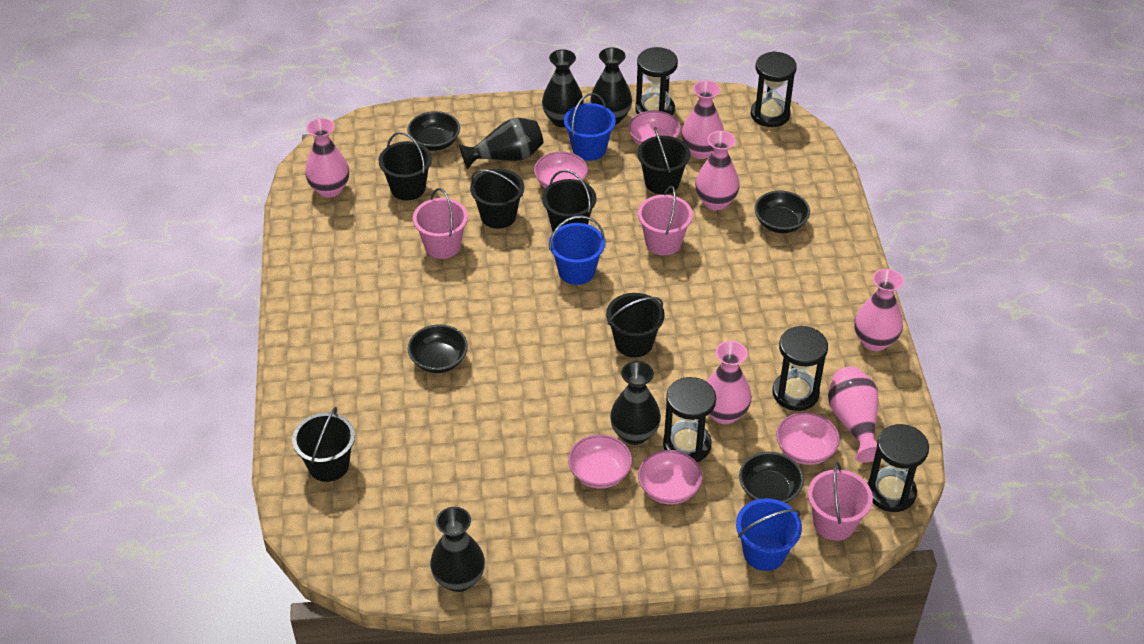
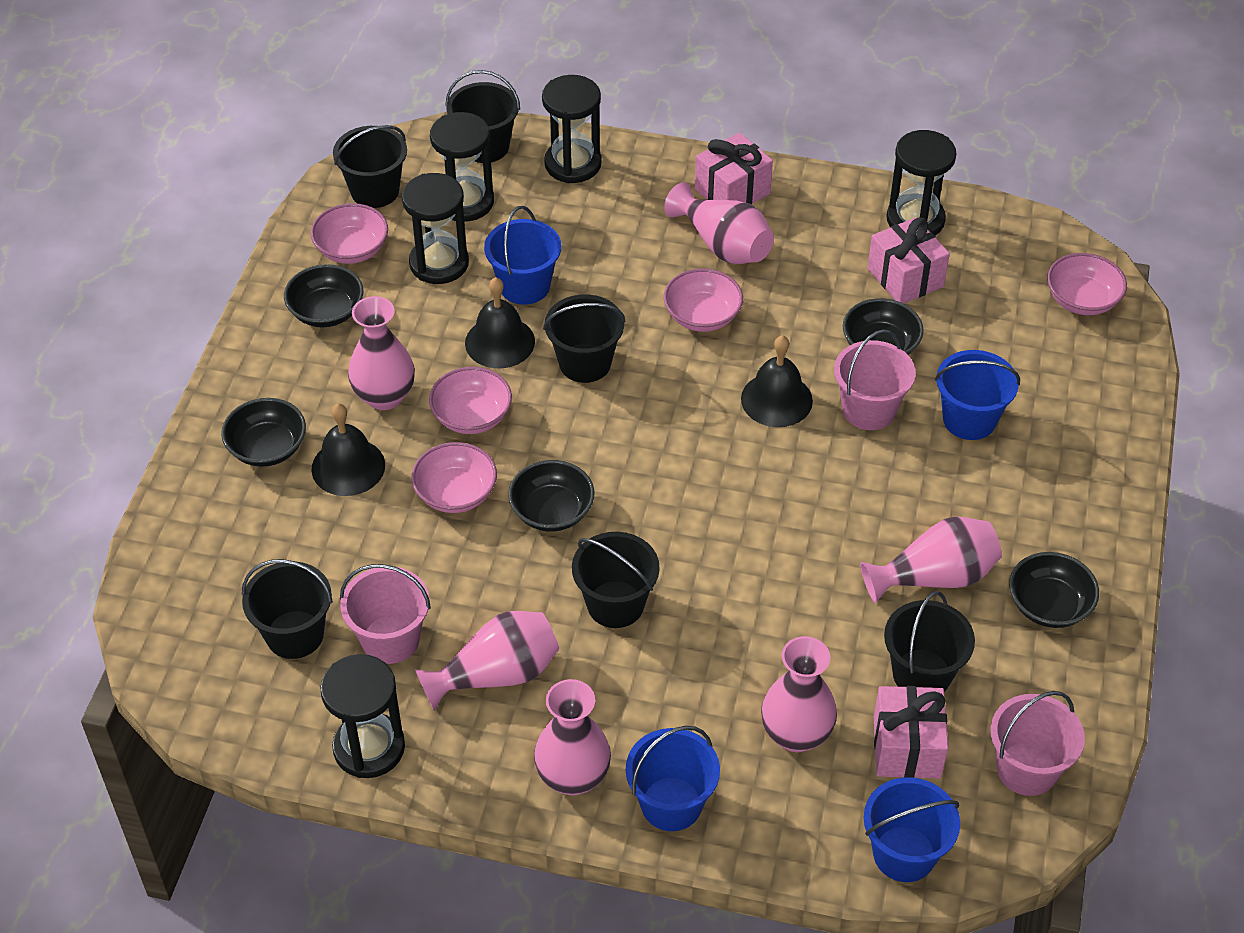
black bell: none = 0 -> [311,403,385,496] [465,277,535,368] [741,335,813,427] = 3
black bowl: [407,111,460,151] [408,324,468,373] [739,452,804,503] [754,190,810,233] = 4 -> [221,398,306,467] [284,264,363,327] [508,460,594,532] [843,298,924,355] [1009,552,1099,628] = 5
black vase: [430,507,485,592] [459,118,544,170] [542,49,584,127] [590,47,632,125] [610,361,661,445] = 5 -> none = 0
blue bucket: [549,215,605,285] [564,93,616,161] [736,498,802,571] = 3 -> [484,206,561,305] [626,726,720,831] [864,777,960,882] [935,350,1020,440] = 4
pink gift: none = 0 -> [695,133,773,205] [868,217,950,304] [874,686,948,778] = 3

